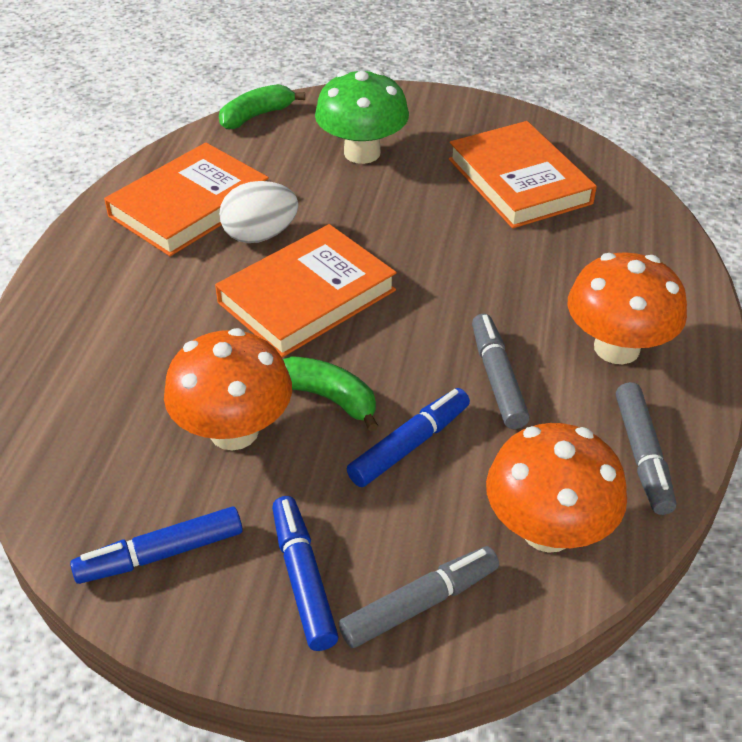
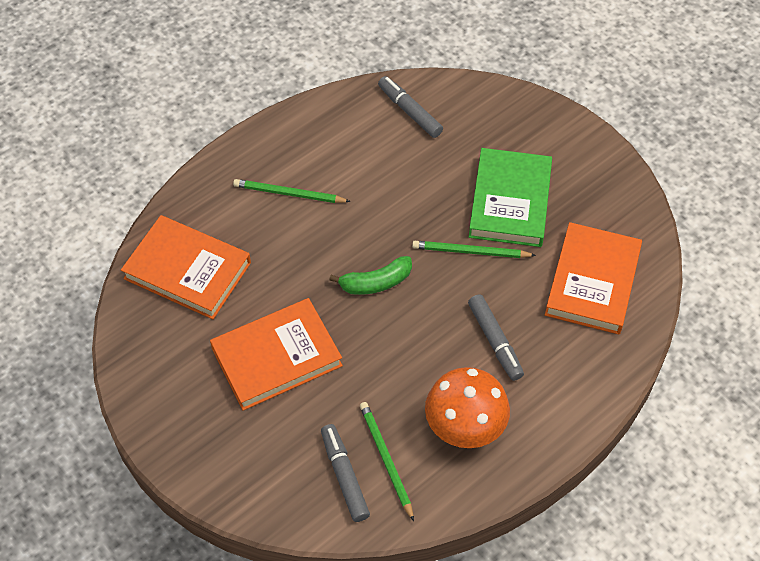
blue marker: [70,507,243,584] [272,496,339,651] [347,388,470,487] = 3 -> none = 0
green banana: [219,84,305,129] [283,356,378,432] = 2 -> [330,256,412,295] = 1
green book: none = 0 -> [469,148,552,247] = 1
green mushroom: [315,70,409,164] = 1 -> none = 0
green pencil: none = 0 -> [233,179,351,203] [360,402,414,521] [412,241,536,258] = 3
orange mushroom: [164,328,292,450] [486,423,627,553] [568,252,687,364] = 3 -> [425,367,510,448] = 1
white egg: [219,181,298,243] = 1 -> none = 0

